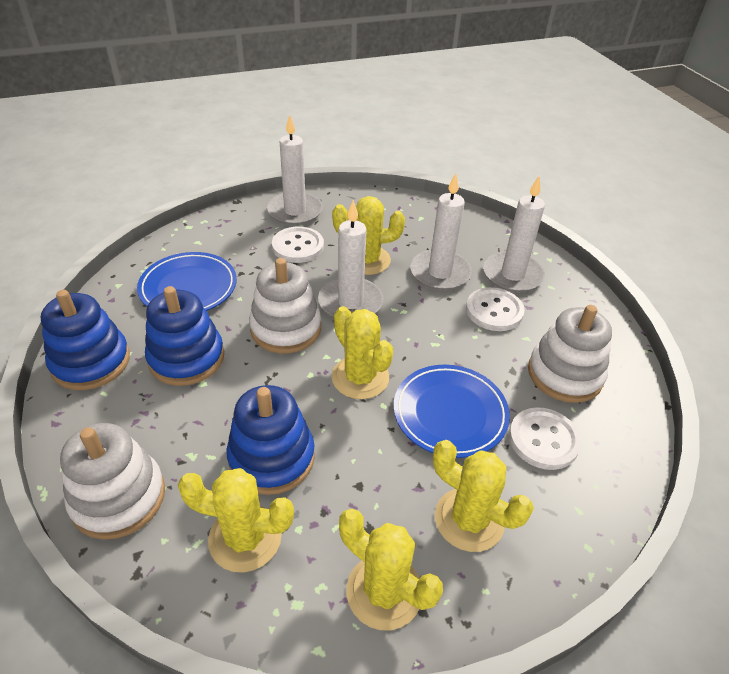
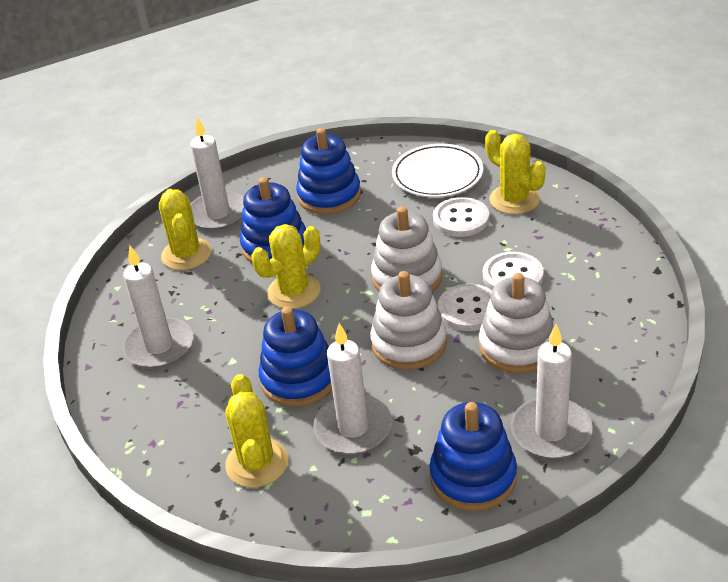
blue plate: [137,252,237,311] [394,365,510,458] = 2 -> none = 0
blue stacking toy: [41,290,130,390] [145,286,224,386] [226,385,315,495] = 3 -> [240,177,306,264] [259,307,332,407] [296,128,361,215] [429,402,517,511] = 4
white plate: none = 0 -> [392,144,483,197] = 1
yellow cactus: [178,468,294,572] [331,306,393,399] [332,196,405,275] [339,509,443,630] [433,440,534,552] = 5 -> [159,189,212,270] [225,374,288,488] [252,224,321,309] [485,130,546,214] = 4

